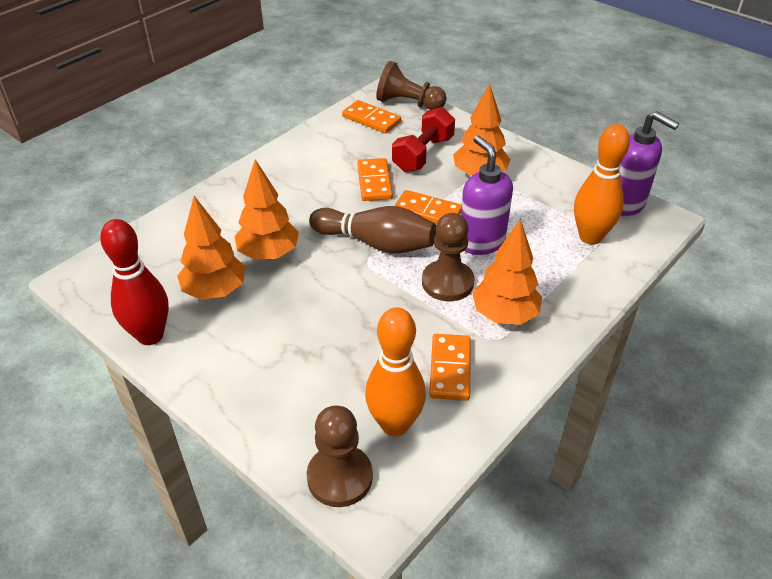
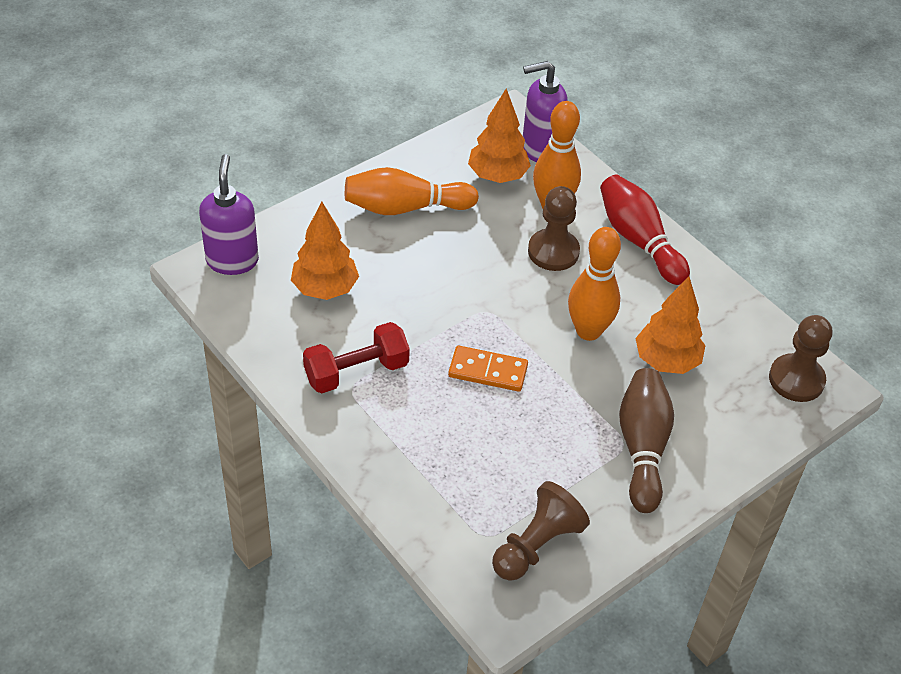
orange bowling pin: [365,307,426,437] [574,124,630,245] = 2 -> [345,167,479,215] [533,101,581,208] [568,227,621,341] = 3
orange domino: [342,100,401,133] [357,158,393,201] [394,190,462,224] [429,334,471,401] = 4 -> [448,345,528,392] = 1
orange tree: [177,196,246,300] [234,159,299,260] [453,83,511,175] [472,219,542,325] = 4 -> [291,202,359,300] [468,89,531,183] [635,276,706,374] = 3

